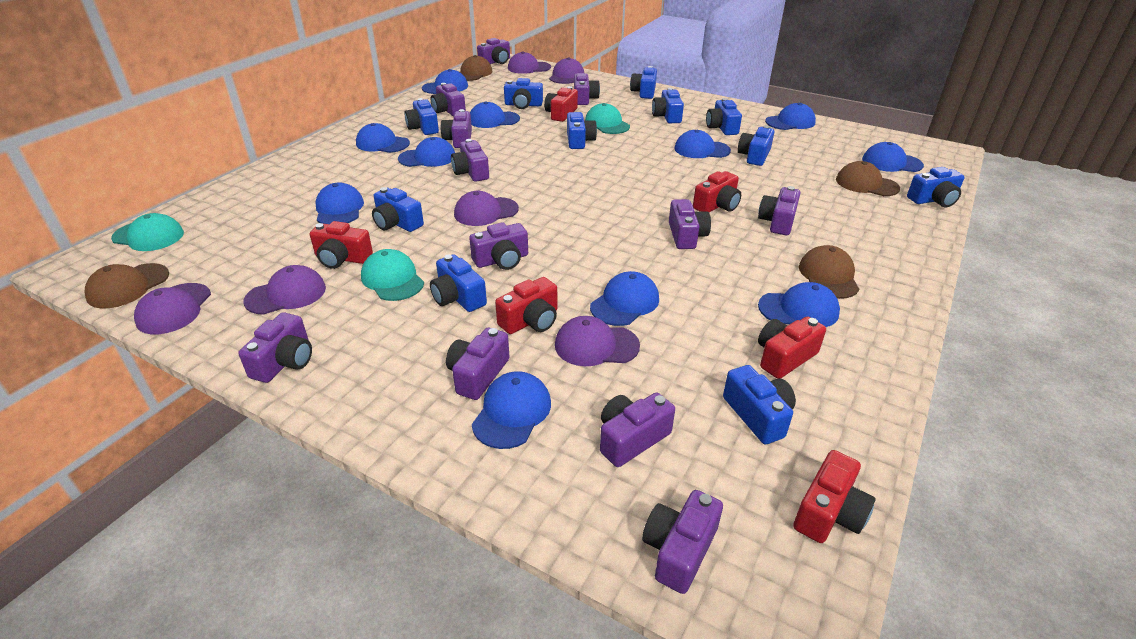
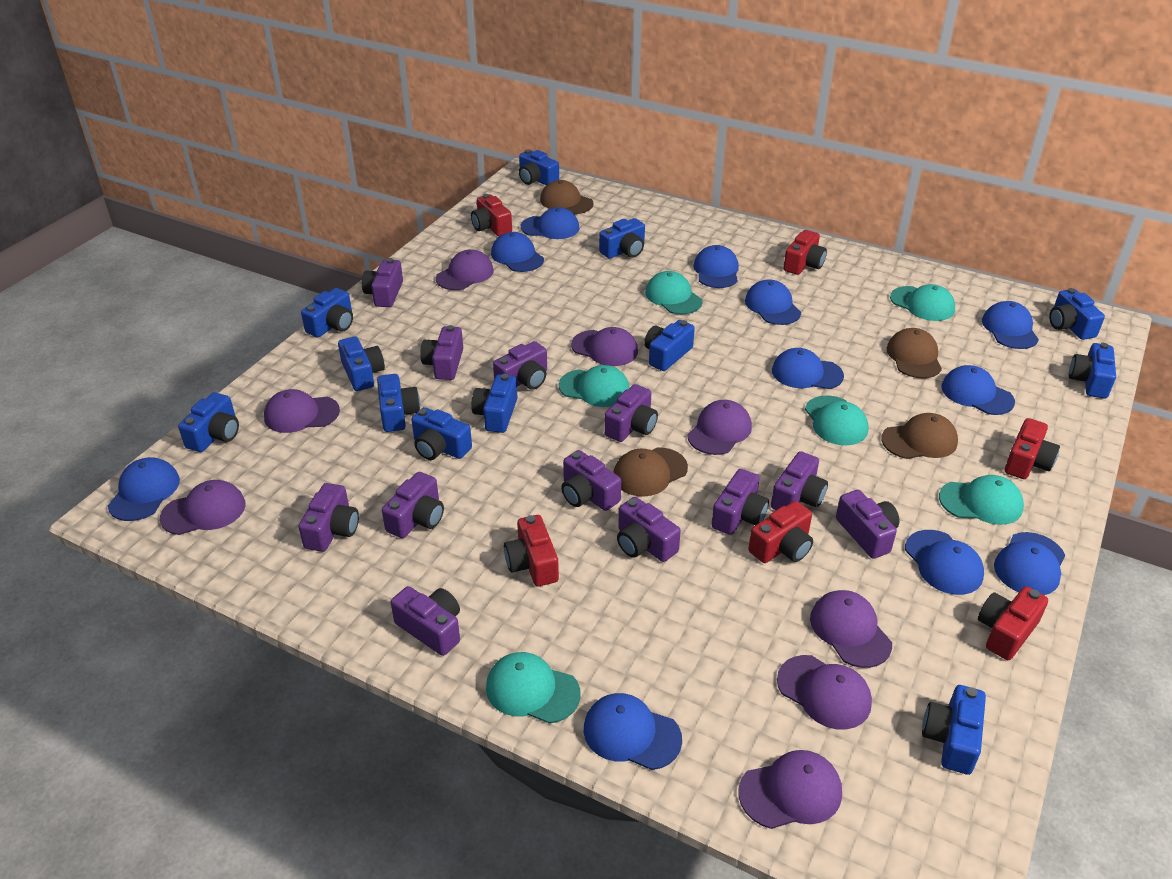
blue camera: [372,187,424,232] [404,98,439,135] [430,254,487,312] [504,78,543,109] [567,112,597,149] [630,66,657,99] [652,88,684,123] [706,98,742,135] [723,365,796,444] [738,125,774,166] [907,167,965,207] = 11 -> [178,392,239,452] [301,288,353,337] [338,337,385,391] [377,374,420,432] [411,407,472,460] [471,374,518,433] [519,150,559,185] [599,218,645,259] [644,320,695,371] [922,685,986,775] [1049,288,1105,340] [1069,343,1116,399] = 12
purple cap: [134,283,211,334] [243,265,326,315] [454,191,519,226] [508,52,551,74] [549,58,584,84] [555,316,640,366] = 6 -> [160,480,246,535] [264,389,340,433] [436,249,494,290] [571,327,638,366] [687,400,752,455] [738,750,842,829] [777,655,872,730] [810,590,892,668] = 8
turquoise cap: [111,213,184,251] [361,249,424,301] [585,103,630,134] = 3 -> [486,652,581,724] [559,365,630,407] [645,271,703,314] [805,395,869,445] [890,284,955,321] [939,475,1024,525] = 6

